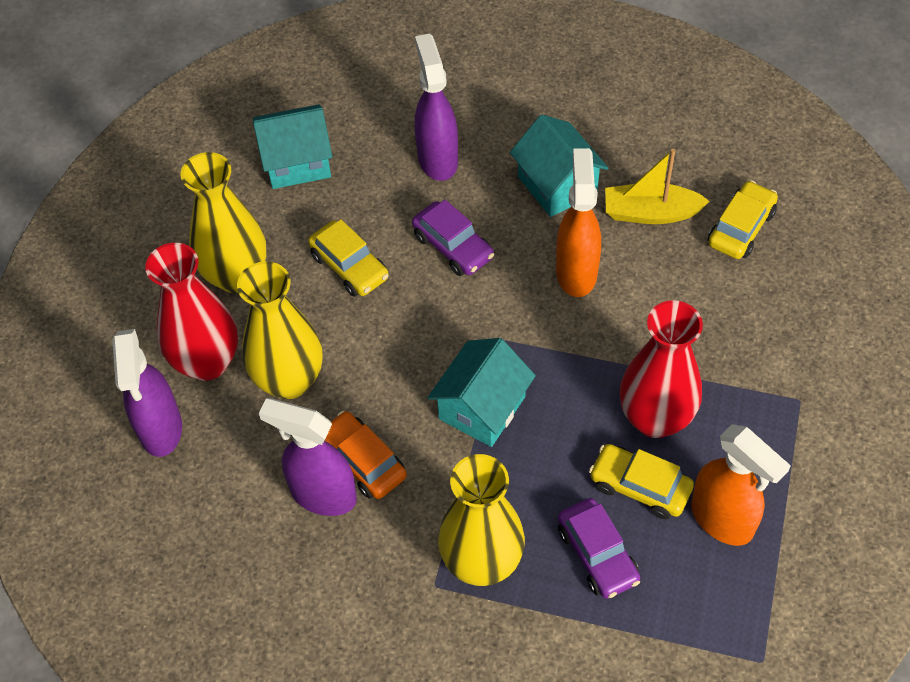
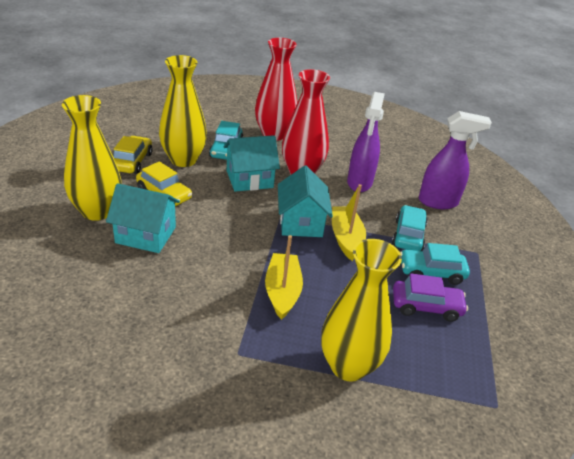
orange car: [324,411,407,499] = 1 -> none = 0
orange spray bottle: [556,148,601,297] [691,424,791,546] = 2 -> none = 0
purple car: [412,200,494,276] [558,498,640,599] = 2 -> [393,273,468,322] = 1
purple spray bottle: [112,329,182,457] [259,398,357,516] [415,33,458,181] = 3 -> [347,92,385,192] [419,111,492,209] = 2
turquoise car: none = 0 -> [209,121,244,160] [392,205,428,251] [400,243,470,285] = 3
yellow boat: [605,149,710,224] = 1 -> [265,235,303,320] [332,184,366,261] = 2
yellow car: [308,219,389,296] [589,444,694,519] [708,180,778,259] = 3 -> [113,136,153,174] [136,161,192,206] = 2

